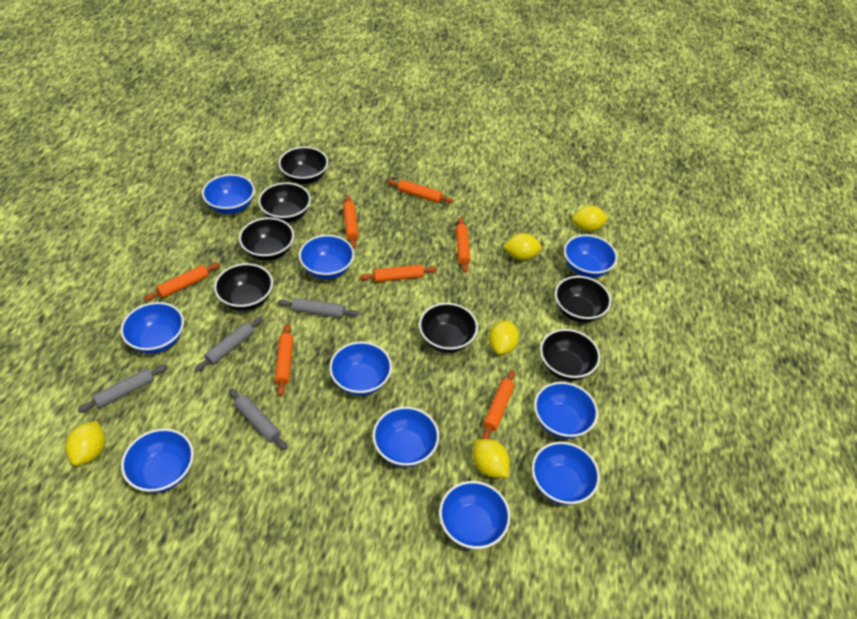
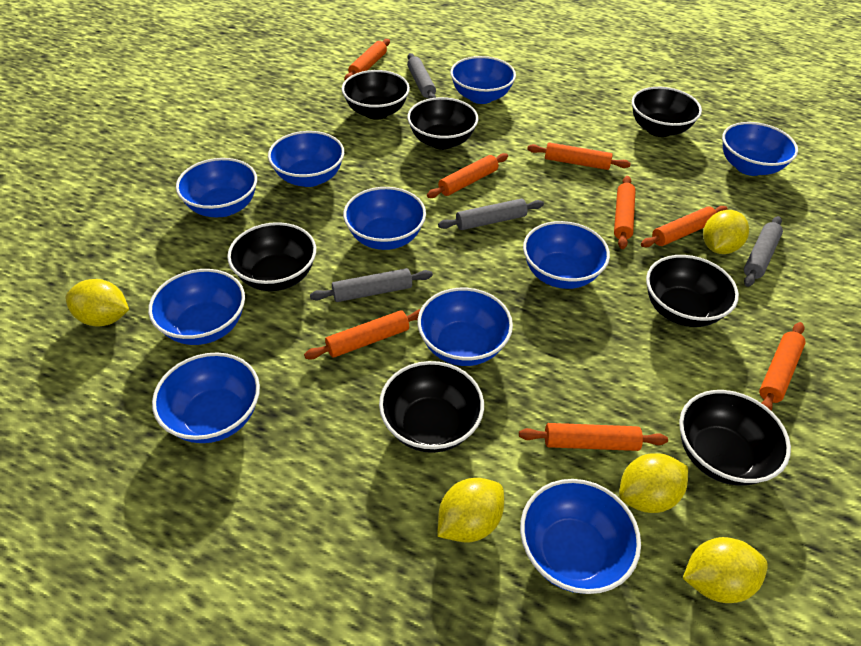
orange rolling pin: [144,263,220,301] [275,324,293,396] [343,195,359,248] [360,264,437,282] [388,180,453,203] [455,217,471,273] [482,370,515,439] = 7 -> [304,309,421,359] [344,39,390,80] [427,153,508,198] [519,423,668,451] [527,142,631,170] [614,176,636,249] [641,206,727,247] [759,322,806,410] = 8

